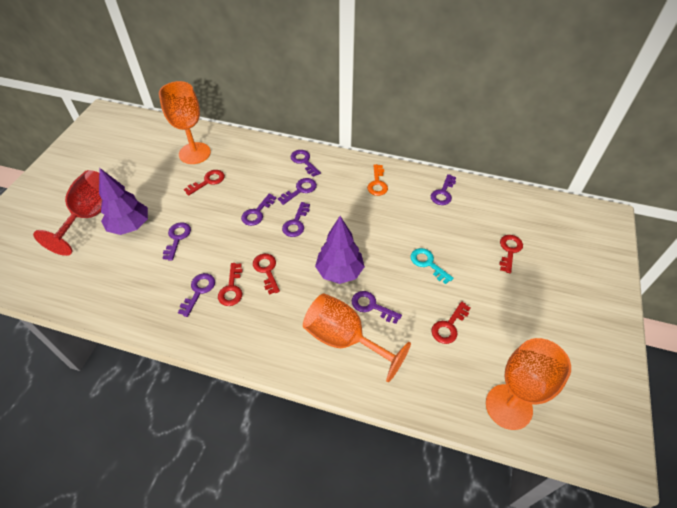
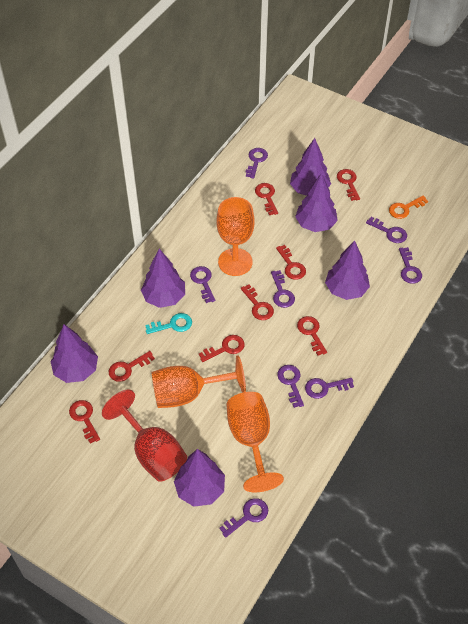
purple tree: [99,168,148,235] [315,216,365,284] = 2 -> [50,324,98,383] [141,249,185,308] [174,449,225,507] [290,138,331,196] [295,173,338,232] [325,241,370,300] = 6
red key: [184,170,225,196] [218,263,242,306] [253,254,280,295] [431,301,471,344] [499,235,523,273] = 5 -> [69,400,100,444] [109,351,155,382] [199,335,245,362] [241,284,274,320] [255,183,278,215] [276,245,306,280] [297,316,327,355] [337,169,360,201] = 8

